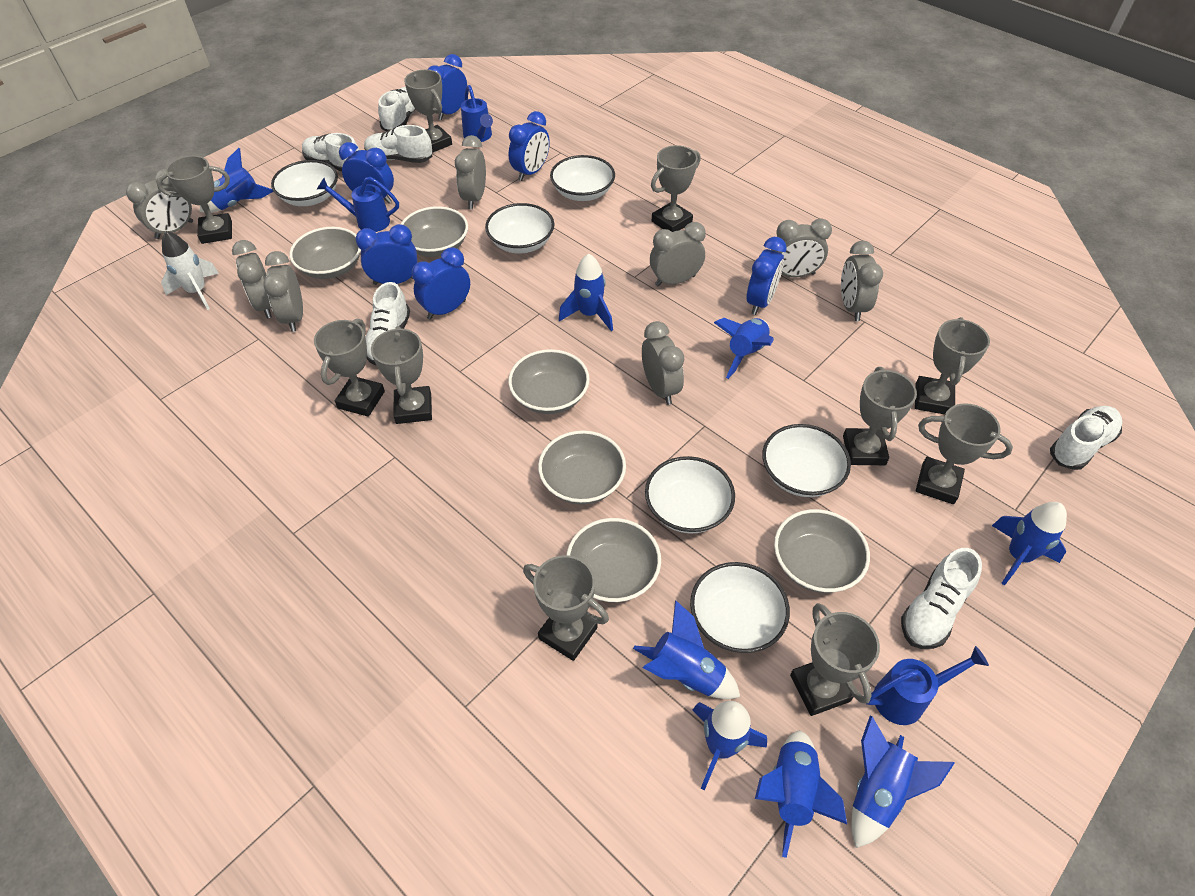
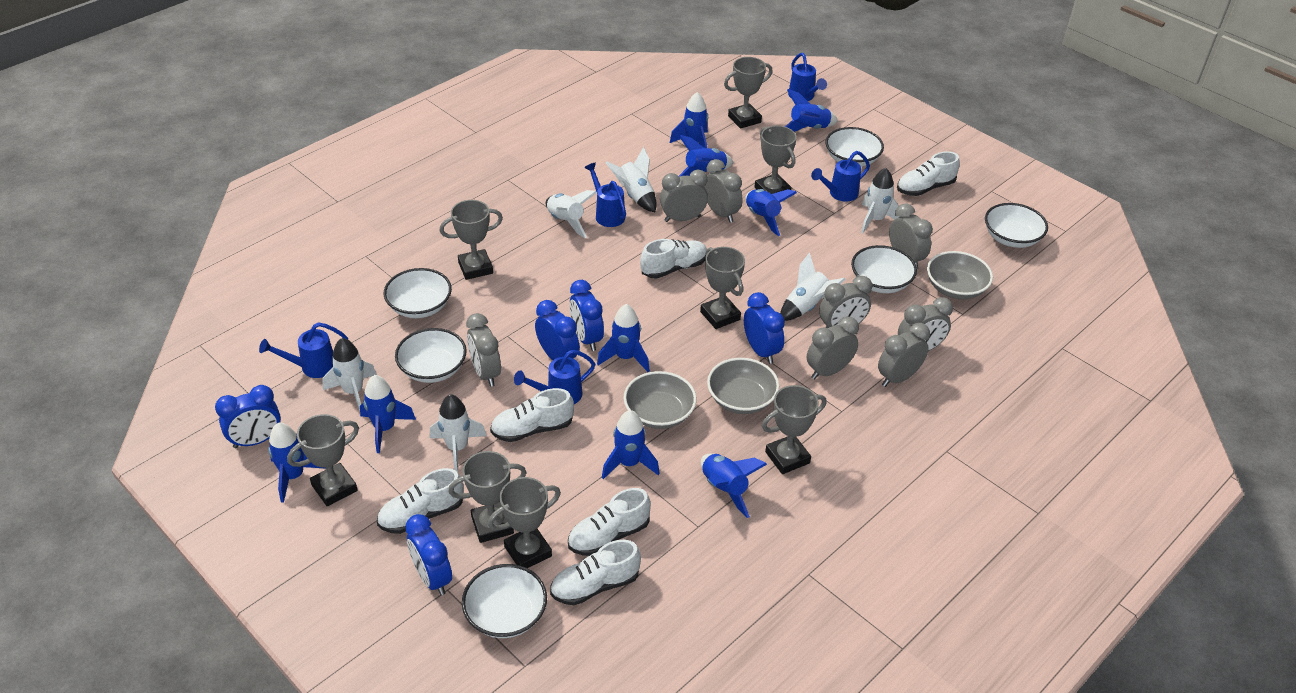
blue clock: [339,142,394,204] [355,224,418,285] [412,247,470,320] [427,54,467,120] [509,111,550,181] [747,237,787,315] = 6 -> [215,385,281,448] [405,514,452,595] [535,300,580,360] [569,280,604,351] [744,292,785,364] = 5
blue rocket: [199,148,273,213] [559,254,613,331] [633,600,740,699] [693,701,767,791] [714,318,774,379] [755,730,847,858] [851,715,954,848] [992,502,1067,585] = 8 -> [268,422,326,503] [360,375,416,453] [597,304,650,372] [602,410,660,479] [670,92,708,148] [679,135,734,176] [701,454,767,518] [745,189,797,236] [785,89,838,132] = 9
blue watering can: [317,177,399,232] [461,85,493,142] [865,646,989,725] = 3 -> [259,322,348,378] [514,350,595,404] [584,163,626,227] [788,53,827,101] [811,151,870,201] = 5
grey bowl: [289,227,361,279] [401,206,468,257] [508,349,590,414] [538,430,626,504] [566,518,661,602] [774,509,870,593] = 6 -> [623,371,697,429] [707,358,779,414] [927,251,993,299] = 3
grey trophy: [156,156,232,244] [314,318,385,417] [371,326,432,424] [404,70,452,153] [523,555,609,661] [651,145,701,232] [790,603,880,716] [843,367,917,465] [915,317,990,415] [916,403,1013,504] = 10 -> [287,414,359,506] [440,200,503,280] [448,451,527,543] [488,477,561,568] [700,247,745,329] [724,57,773,129] [755,126,797,194] [762,385,826,474] = 8
white rocket: [161,231,219,310] = 1 -> [322,338,377,411] [430,394,487,472] [546,190,597,238] [605,147,657,212] [780,252,846,321] [861,168,900,233] = 6

